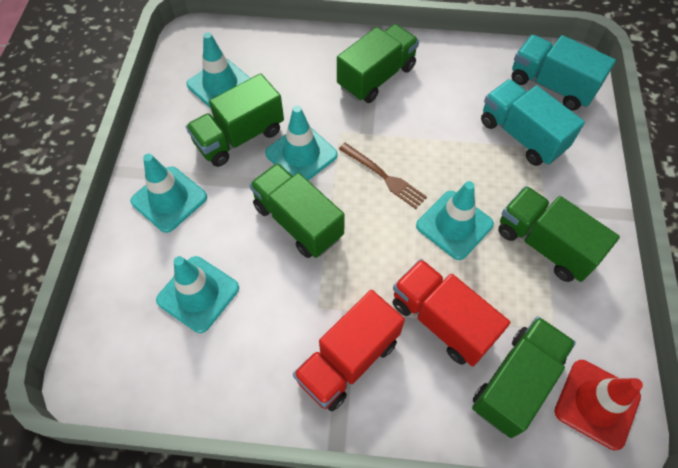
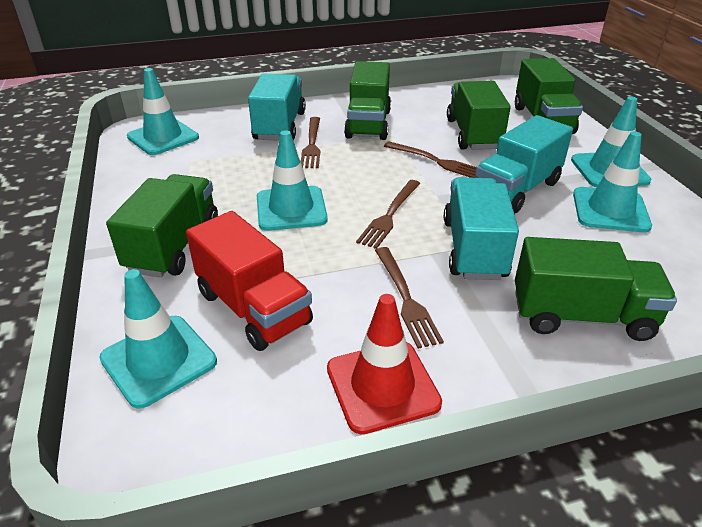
brown fork: [339,143,427,209] = 1 -> [301,117,320,168] [356,180,421,249] [375,247,444,349] [384,141,477,178] = 4
red truck: [293,290,405,411] [392,259,510,366] = 2 -> [186,211,313,351] = 1
turquoise truck: [481,79,585,166] [512,35,616,110] = 2 -> [248,74,306,141] [444,177,519,280] [475,115,573,214] = 3

